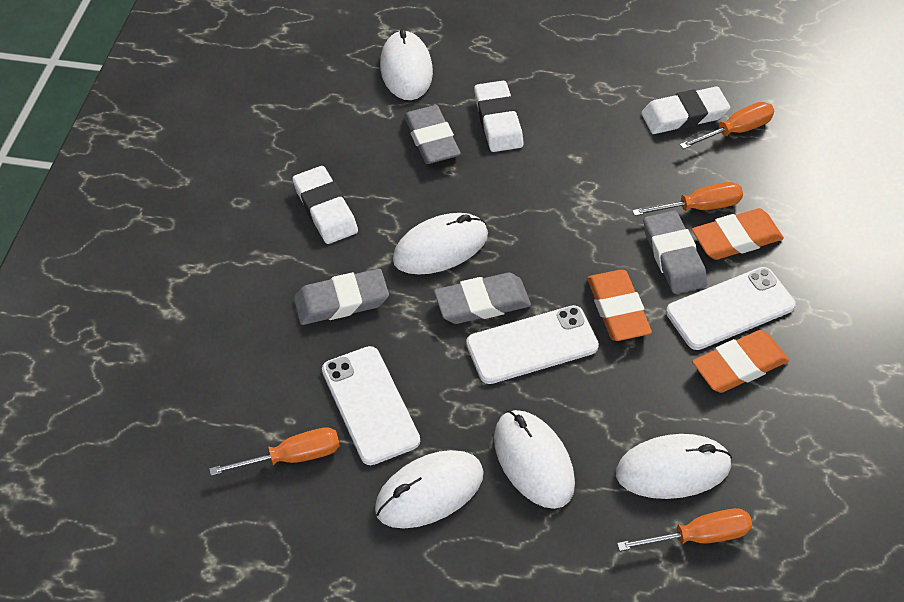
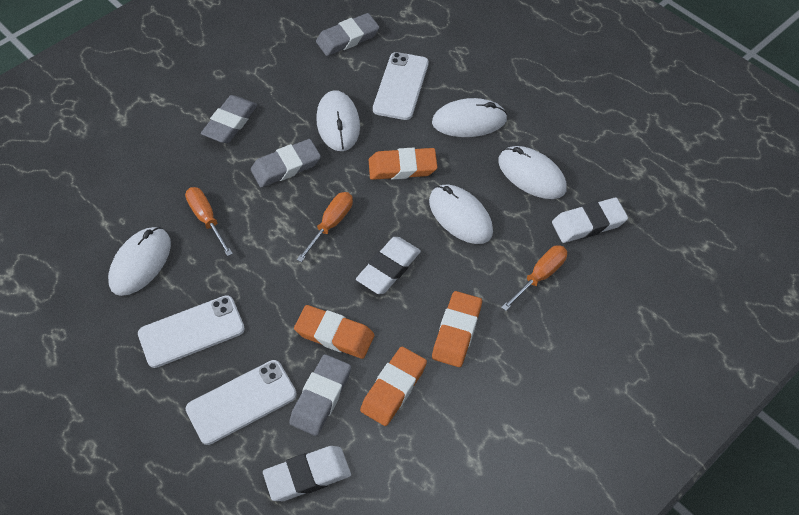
orange eraser: [587,270,652,341] [692,208,784,260] [692,330,789,393] = 3 -> [294,305,374,359] [360,347,427,426] [369,148,437,180] [432,291,482,367] = 4
orange screwdriver: [209,427,340,476] [617,508,752,551] [632,182,743,216] [680,102,774,149] = 4 -> [185,187,233,256] [296,192,353,262] [501,245,567,311] = 3

